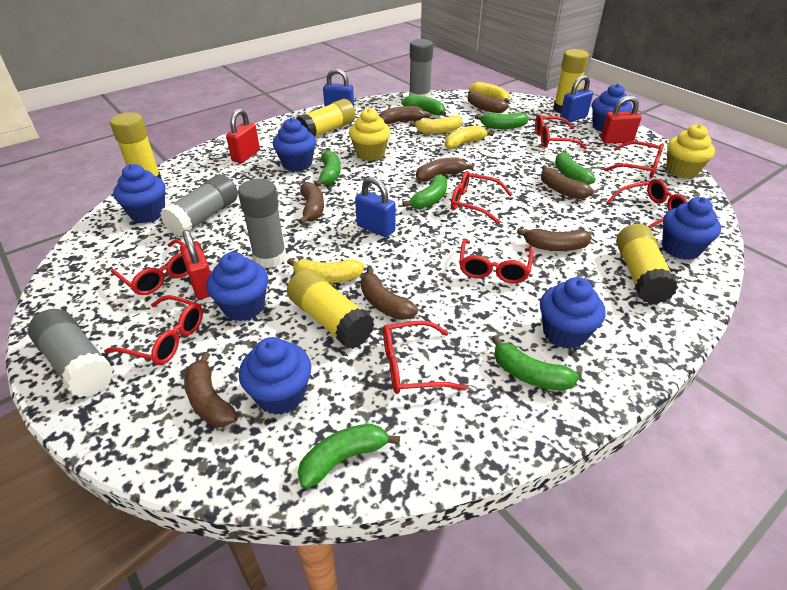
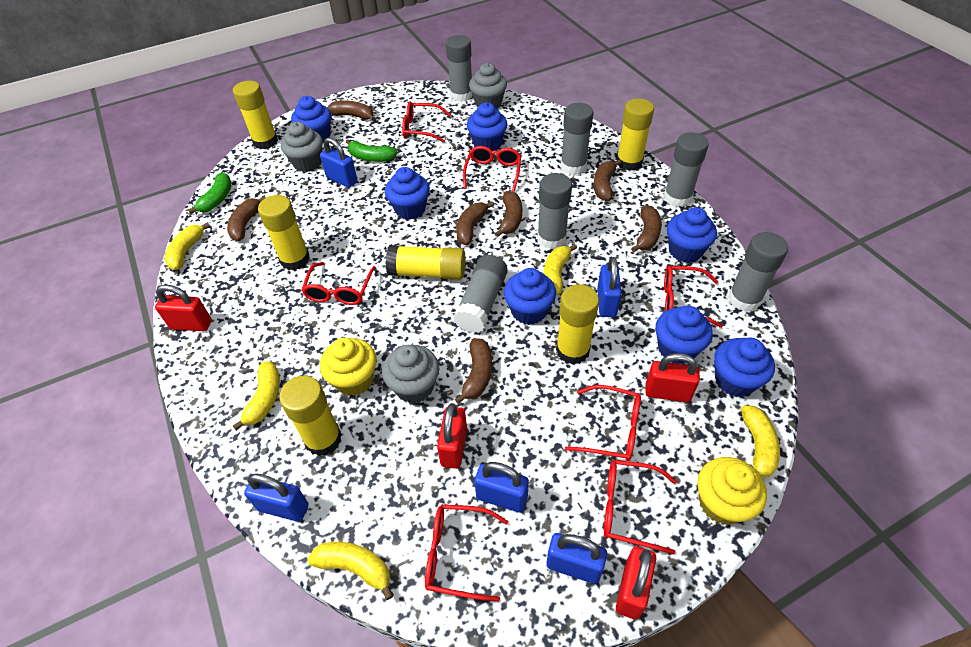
blue padlock: [323,68,354,107] [355,177,395,237] [560,75,593,122] = 3 -> [244,473,309,522] [320,138,357,188] [474,462,529,513] [546,533,607,584] [597,257,621,317] = 5
brown banana: [184,352,238,427] [299,182,324,224] [361,267,418,320] [379,106,431,124] [416,157,474,182] [468,91,509,113] [517,228,592,251] [541,165,594,199] = 8 -> [227,196,266,241] [327,101,375,121] [455,338,492,404] [456,201,494,245] [495,191,522,237] [594,160,621,201] [631,205,662,252] = 7
green banana: [298,424,400,489] [314,150,341,187] [401,95,446,116] [402,174,447,209] [475,112,528,129] [491,335,579,391] [555,150,596,185] = 7 -> [188,172,231,214] [346,139,398,162] = 2
grey cupcake: none = 0 -> [281,122,323,172] [382,345,439,403] [469,63,507,109] = 3
grey glue stick: [28,309,114,397] [160,174,238,237] [238,179,287,268] [409,39,433,98] = 4 -> [446,35,473,102] [453,255,508,333] [537,173,572,249] [560,103,593,175] [663,132,709,207] [728,232,788,311] = 6
red glasses: [104,295,203,365] [111,239,188,295] [383,321,467,394] [451,171,512,224] [459,239,533,284] [535,114,587,150] [604,141,664,178] [607,179,688,228] = 8 -> [301,262,376,305] [402,102,451,143] [425,504,508,602] [463,146,521,192] [565,385,641,461] [604,460,677,554] [664,265,723,328] = 7
red padlock: [180,230,211,299] [226,109,260,163] [601,96,641,144] = 3 -> [155,285,212,331] [437,404,467,469] [616,546,656,620] [645,353,700,402] = 4
yellow banana: [287,258,364,283] [410,115,463,134] [445,125,494,149] [469,82,510,104] = 4 -> [165,222,210,270] [233,361,280,431] [308,542,394,600] [543,244,577,295] [741,405,780,478] = 5
yellow glue stick: [110,112,162,179] [287,269,375,349] [296,99,355,137] [553,49,589,113] [616,224,678,304] = 5 -> [233,81,278,149] [258,195,310,270] [279,376,342,456] [385,245,465,280] [556,284,599,365] [616,98,654,171] = 6

